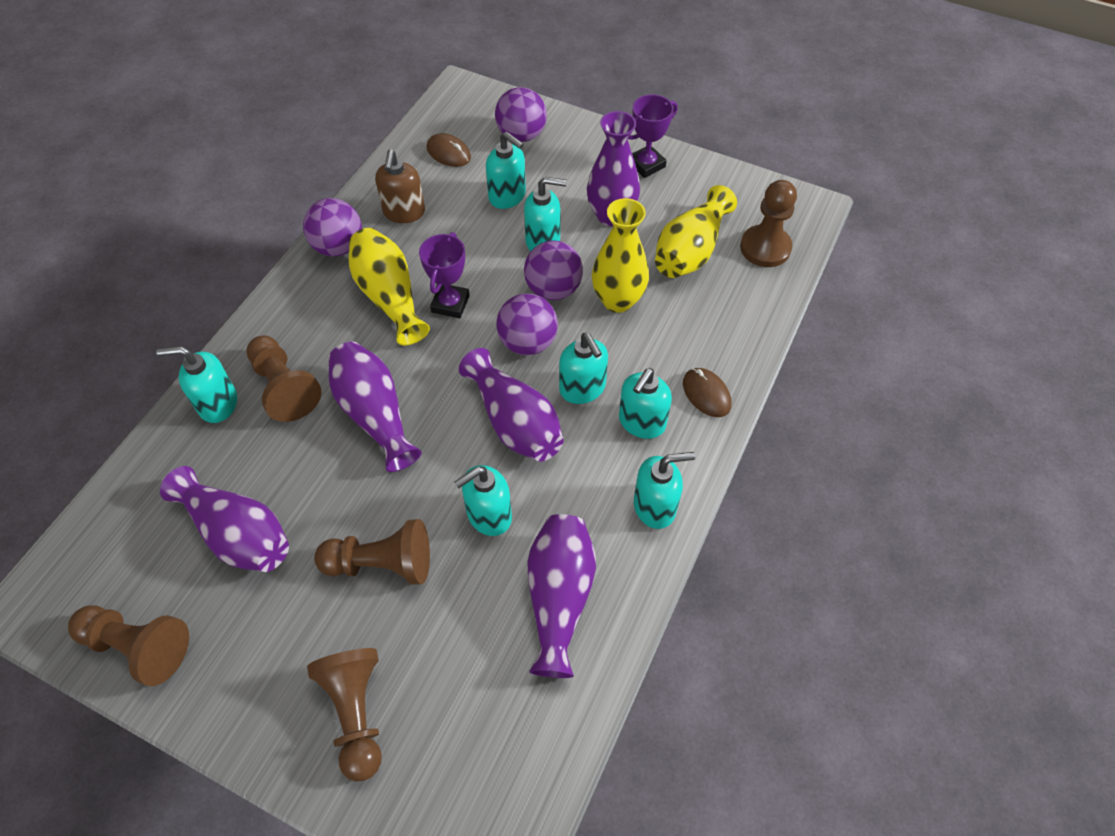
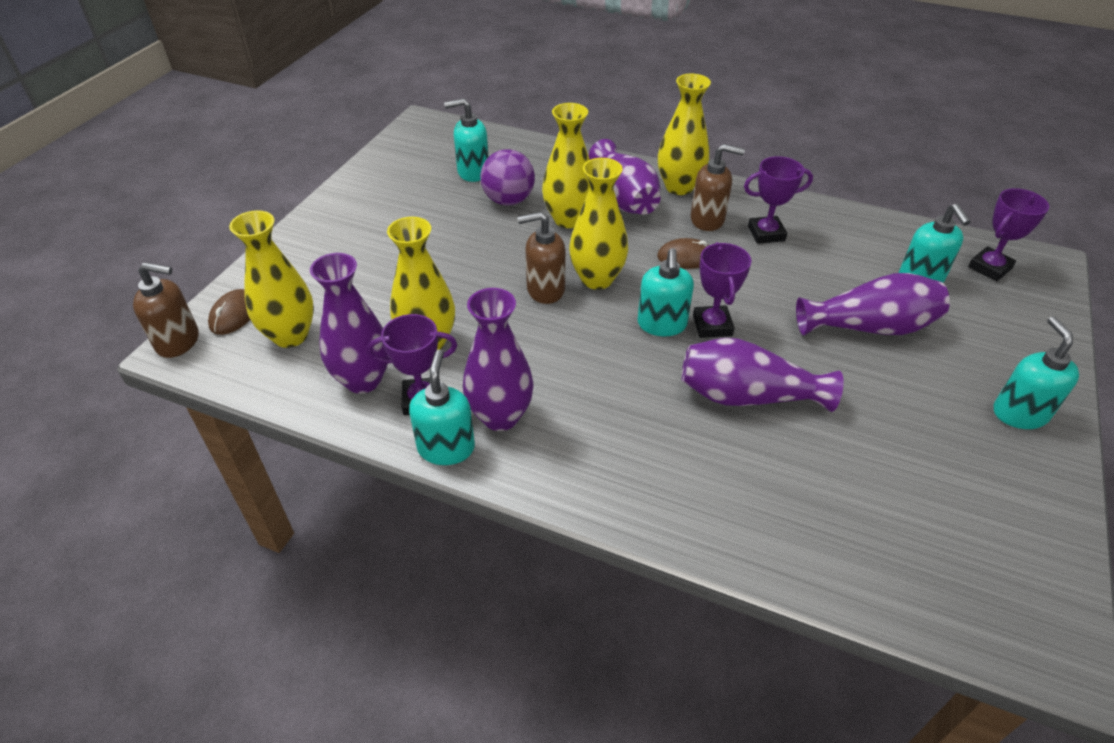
brown pawn: [68,605,189,686] [246,335,322,422] [307,648,382,782] [314,519,430,585] [740,180,797,267] = 5 -> none = 0
brown soap dispenser: [375,149,425,223] = 1 -> [133,262,199,358] [517,212,566,304] [691,144,745,231] = 3
purple ball: [303,198,362,256] [495,87,547,142] [496,293,558,355] [524,240,583,300] = 4 -> [480,149,535,205] = 1
purple trophy: [419,232,470,318] [628,94,678,178] = 2 -> [367,314,457,415] [693,242,751,338] [744,156,813,244] [968,188,1049,281] = 4
turquoise soap dispenser: [156,346,237,423] [454,465,512,536] [486,132,526,209] [524,177,567,251] [559,333,608,404] [619,368,672,439] [634,452,695,529] = 7 -> [409,350,475,465] [444,98,489,182] [637,248,694,336] [899,203,970,283] [994,317,1079,429] = 5
yellow vase: [349,228,430,345] [592,198,649,313] [655,185,737,278] = 3 -> [229,210,314,348] [387,217,455,350] [542,103,590,228] [569,158,628,290] [658,73,711,195] = 5

